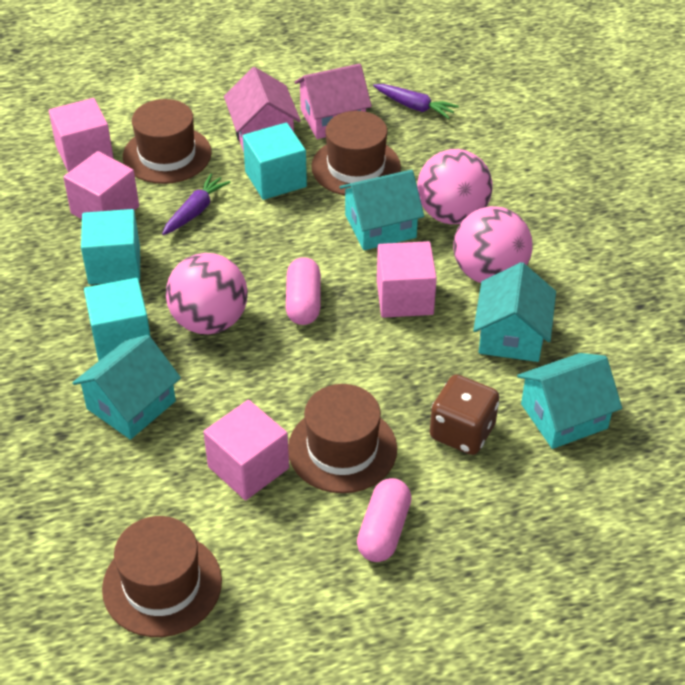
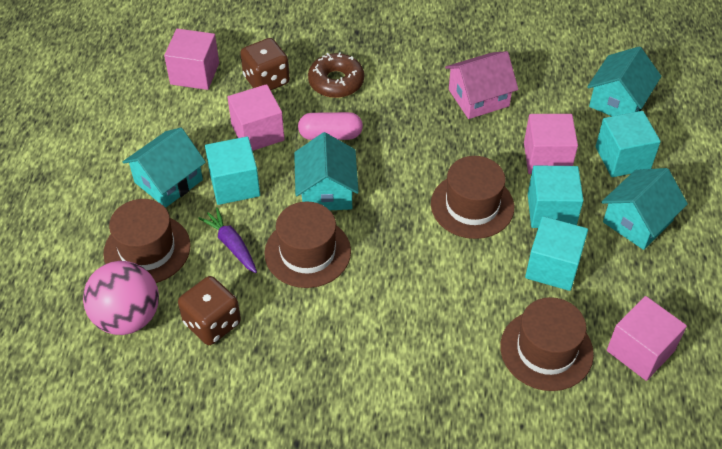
brown dice: [430,374,500,455] = 1 -> [178,276,241,345] [240,38,290,90] = 2
brown donut: none = 0 -> [308,52,364,98] = 1
pink ball: [166,253,248,334] [417,149,492,224] [453,206,533,283] = 3 -> [83,261,159,335] = 1
pink capsule: [286,257,321,325] [357,478,412,562] = 2 -> [298,112,363,140] = 1
pink house: [224,67,301,152] [295,64,372,139] = 2 -> [445,51,518,119] = 1
purple carrot: [162,174,231,235] [373,84,459,119] = 2 -> [198,207,257,273] = 1
turquoise cube: [81,209,140,285] [84,278,151,361] [243,123,307,200] = 3 -> [205,136,260,205] [525,216,588,291] [528,165,584,228] [596,111,661,177] = 4

